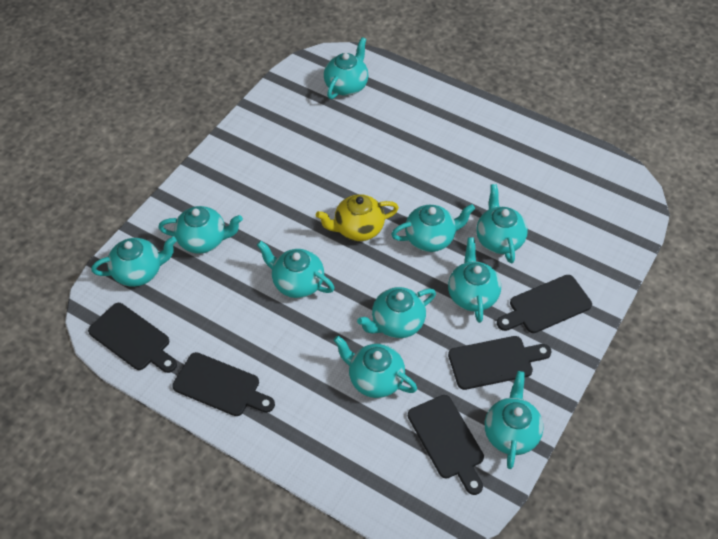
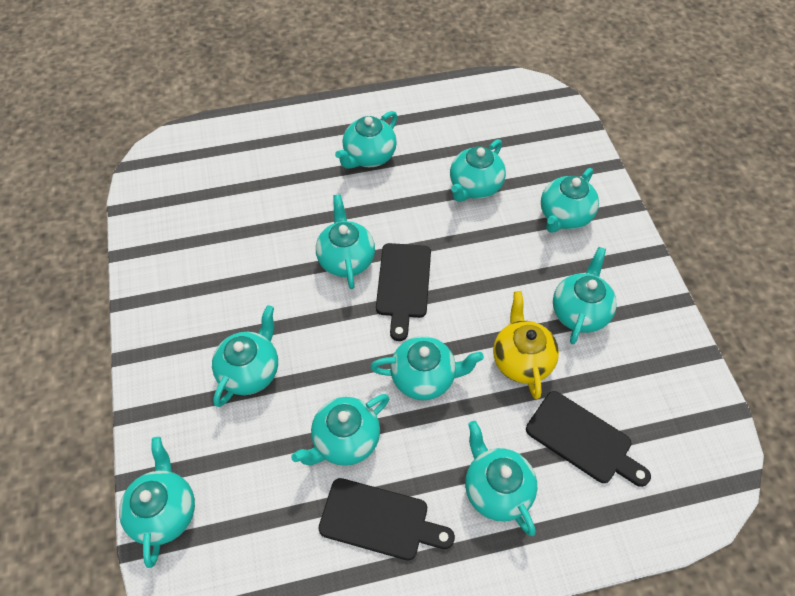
black cutting board: [88,303,177,373] [172,352,275,416] [408,395,484,495] [448,336,551,390] [497,275,592,333] = 5 -> [318,478,455,560] [376,243,431,341] [526,391,651,487] = 3

